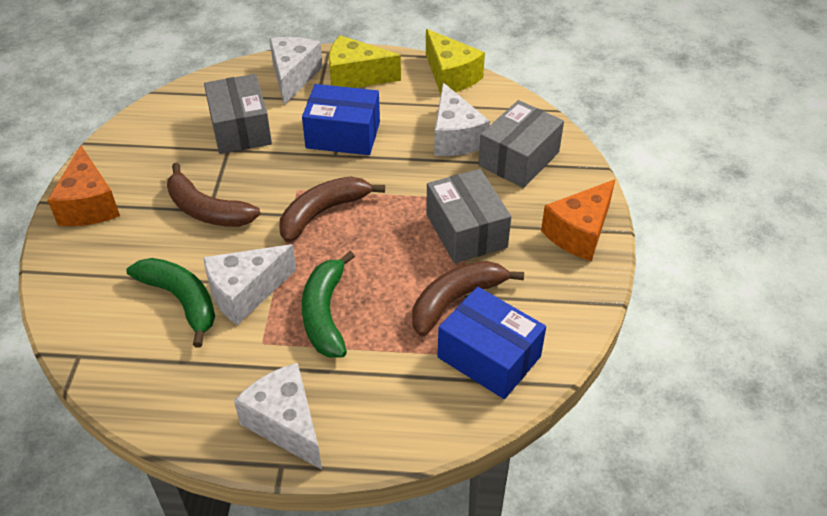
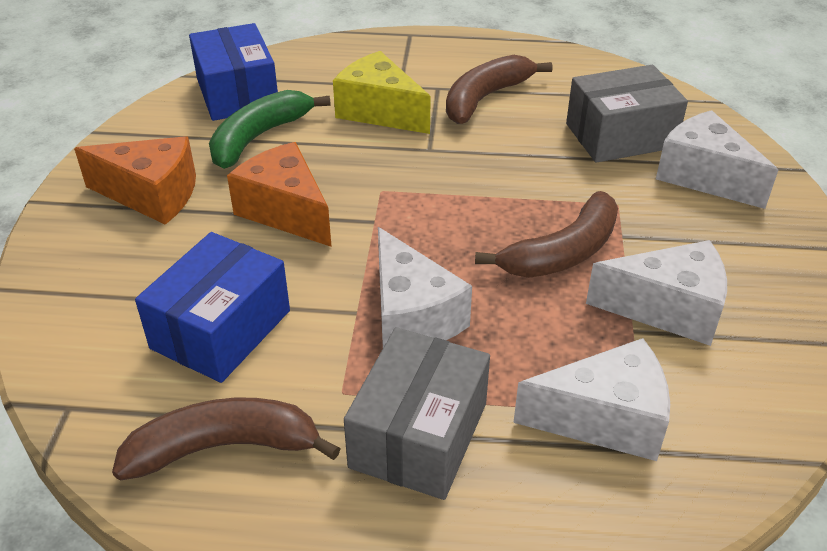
green banana: [127,258,215,347] [301,251,355,357] = 2 -> [209,90,331,169] = 1
grey box: [204,74,272,154] [426,169,511,263] [478,100,564,188] = 3 -> [344,327,490,500] [566,65,688,163] = 2
yellow cheese: [329,35,401,88] [426,29,485,94] = 2 -> [333,51,431,134] = 1

